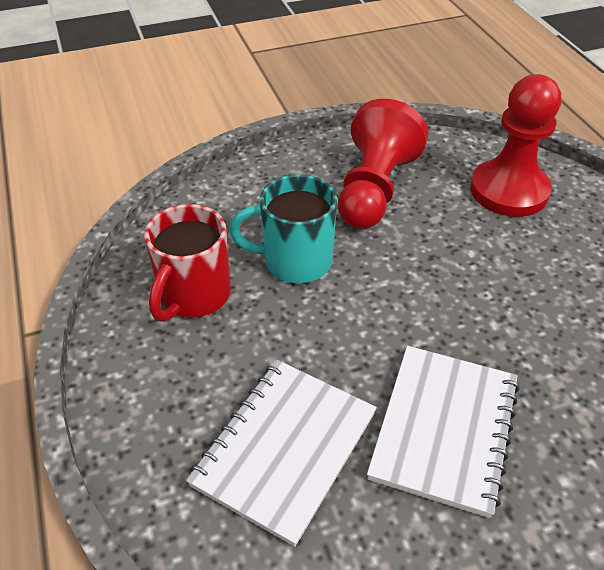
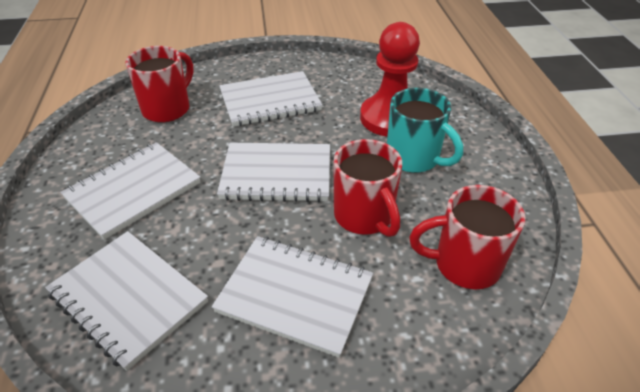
red mug: [144,204,231,322] = 1 -> [125,46,193,123] [333,139,402,237] [409,185,526,289] = 3
red pawn: [338,99,428,229] [470,74,561,217] = 2 -> [360,22,420,136] = 1
white notebook: [186,360,377,547] [367,346,520,518] = 2 -> [45,231,208,371] [60,142,200,240] [212,236,373,358] [217,143,330,202] [219,71,322,127] = 5

